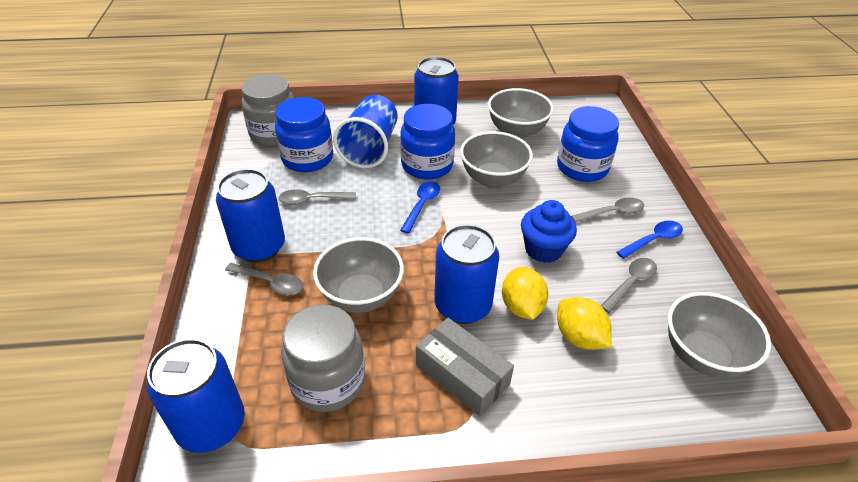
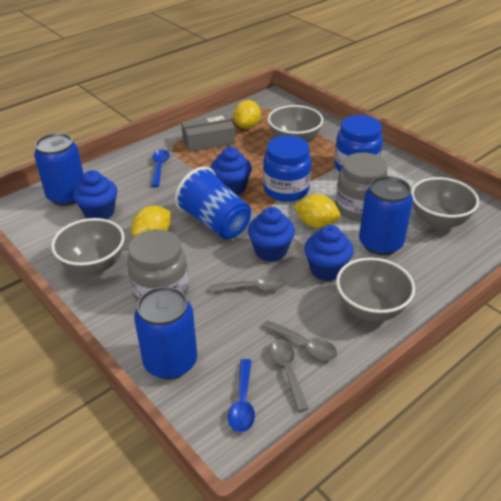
blue can: [147,338,245,453] [216,169,285,263] [414,57,459,125] [434,224,499,324] = 4 -> [34,133,84,206] [134,286,197,379] [359,176,413,255] = 3
blue cupcake: [521,200,577,263] = 1 -> [73,170,117,219] [210,147,252,195] [248,207,295,262] [304,225,354,281] = 4
blue jar: [275,97,333,172] [400,104,455,180] [557,106,619,182] = 3 -> [263,136,312,202] [334,115,383,172] = 2
grey spoon: [225,263,303,295] [279,189,356,205] [571,197,644,223] [600,258,657,313] = 4 -> [210,275,285,292] [262,320,337,360] [269,339,309,412] = 3
yellow lemon: [502,267,548,320] [557,297,612,350] = 2 -> [132,206,171,237] [233,100,261,129] [294,194,340,228] = 3

